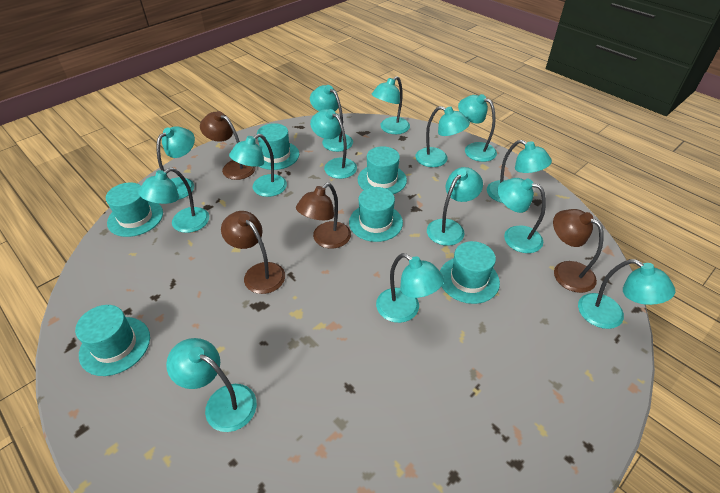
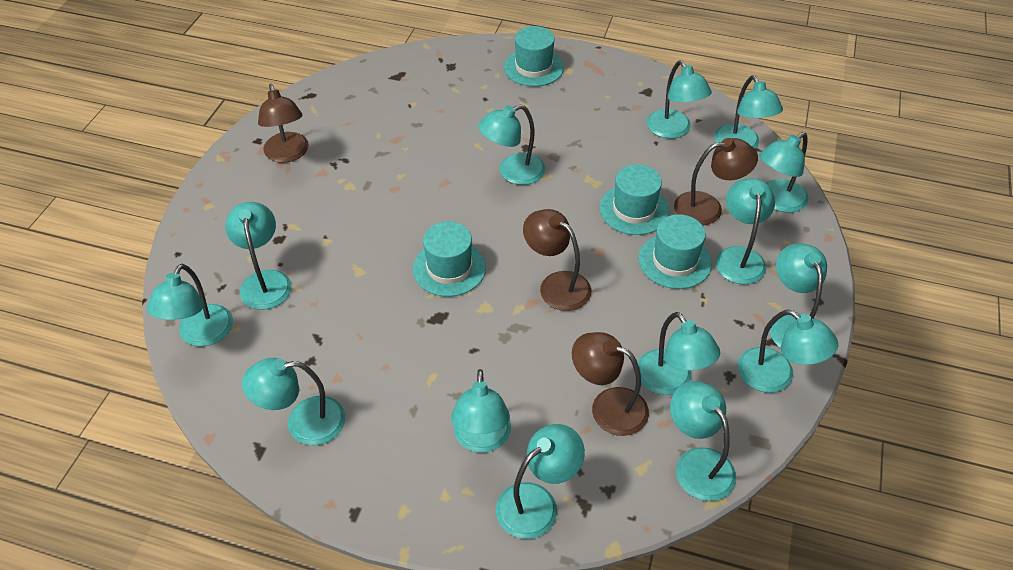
turquoise hat: [75,305,150,376] [106,182,163,237] [257,123,299,170] [349,187,403,242] [358,146,407,194] [440,241,500,304] = 6 -> [413,222,486,297] [504,26,564,87] [599,164,669,235] [638,214,712,289] = 4

